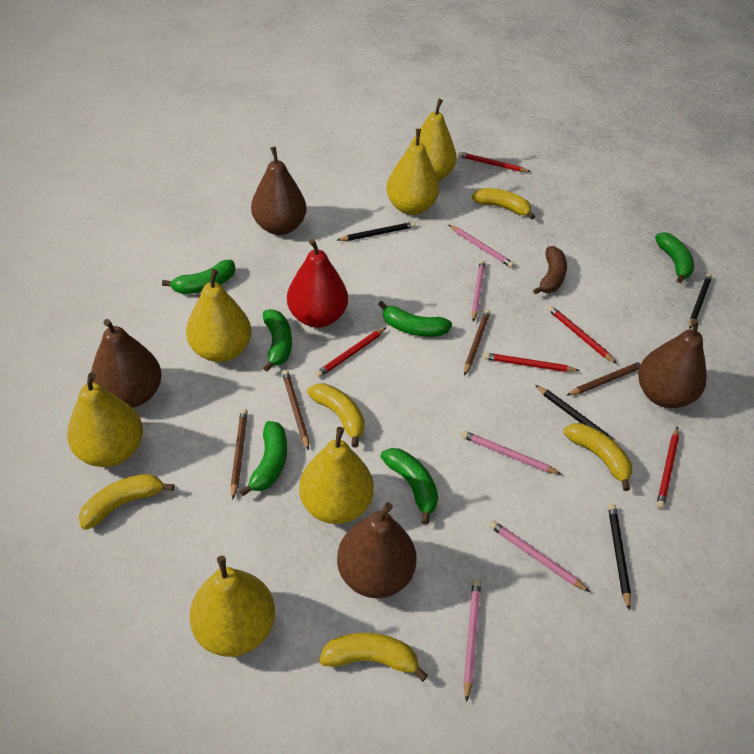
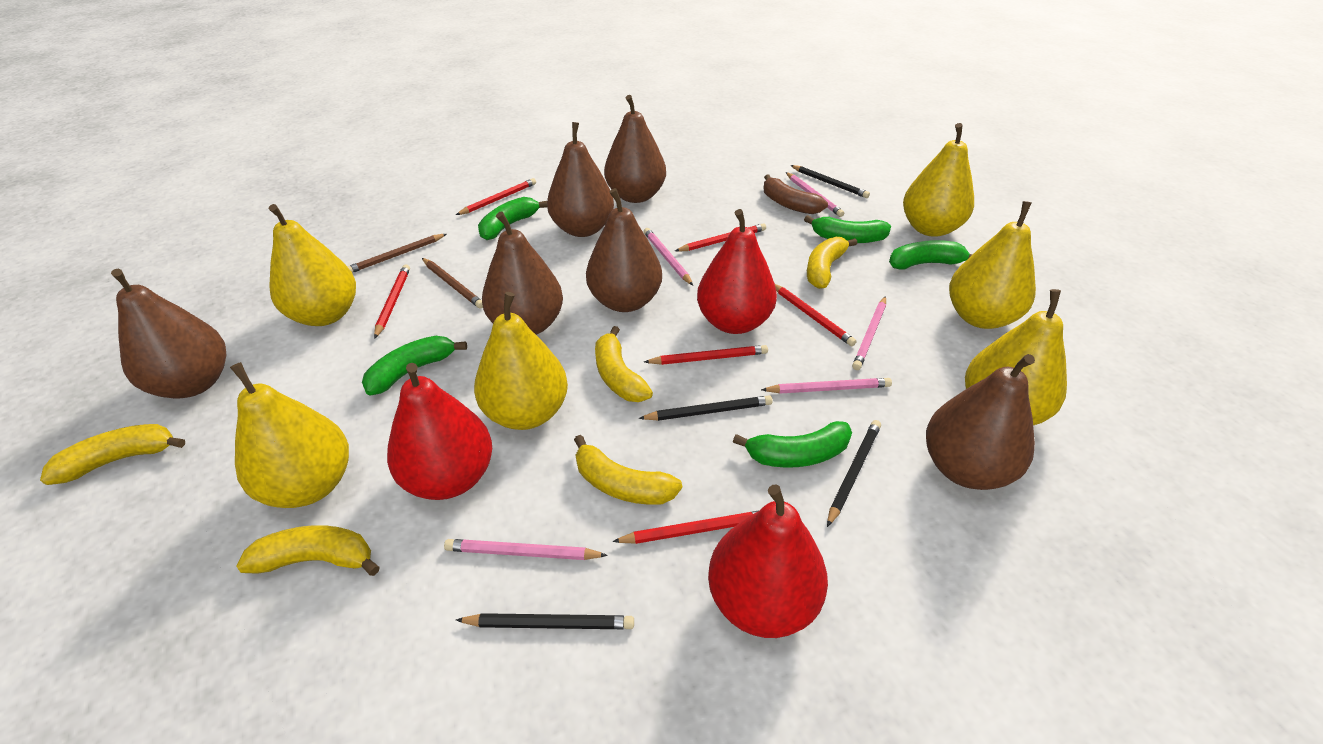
brown pear: [91,319,162,408] [251,147,306,235] [337,503,417,598] [638,319,707,408] = 4 -> [111,269,226,398] [482,211,563,335] [547,122,614,237] [586,188,662,312] [604,95,666,203] [926,354,1035,490] = 6
brown pencil: [230,409,248,500] [282,370,309,450] [464,309,491,376] [566,361,642,396] = 4 -> [347,234,446,273] [422,258,483,309] = 2
green banana: [162,260,235,294] [240,421,287,496] [263,309,292,372] [378,301,452,337] [380,448,438,525] [655,232,694,283] = 6 -> [362,336,467,396] [478,197,547,240] [733,421,852,468] [804,215,891,243] [889,240,972,270] = 5
red pear: [287,239,348,328] = 1 -> [387,363,492,500] [697,209,777,334] [708,484,828,638] = 3
red pencil: [315,327,387,378] [458,152,531,172] [483,353,580,372] [548,306,617,364] [656,427,679,509] = 5 -> [374,264,410,339] [456,178,536,215] [612,511,758,544] [644,345,768,365] [675,223,766,252] [775,284,857,346] = 6

